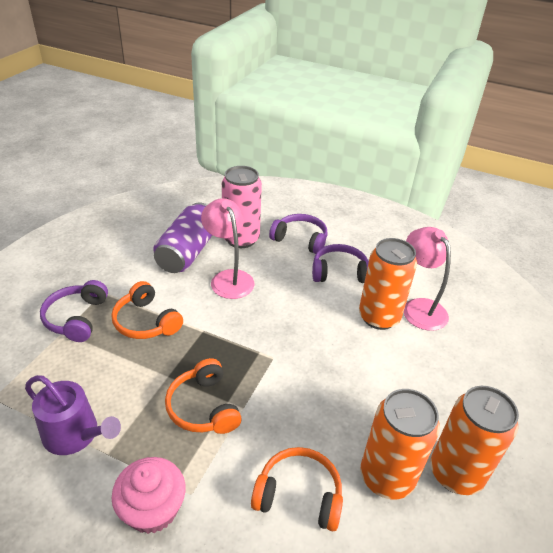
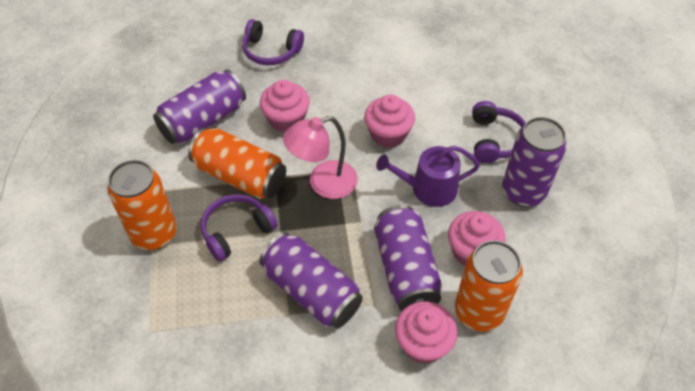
orange headphones: [112,281,183,339] [165,358,242,434] [251,447,343,531] = 3 -> none = 0
pink can: [222,166,262,248] = 1 -> none = 0
pink cupcake: [111,457,186,534] = 1 -> [260,80,310,133] [364,95,415,148] [395,301,458,364] [448,211,506,266] = 4
pink lamp: [201,198,254,299] [404,227,451,331] = 2 -> [283,116,358,199] = 1
purple can: [153,202,212,273] = 1 -> [153,69,246,144] [259,232,363,328] [374,205,442,311] [502,117,567,207] = 4

